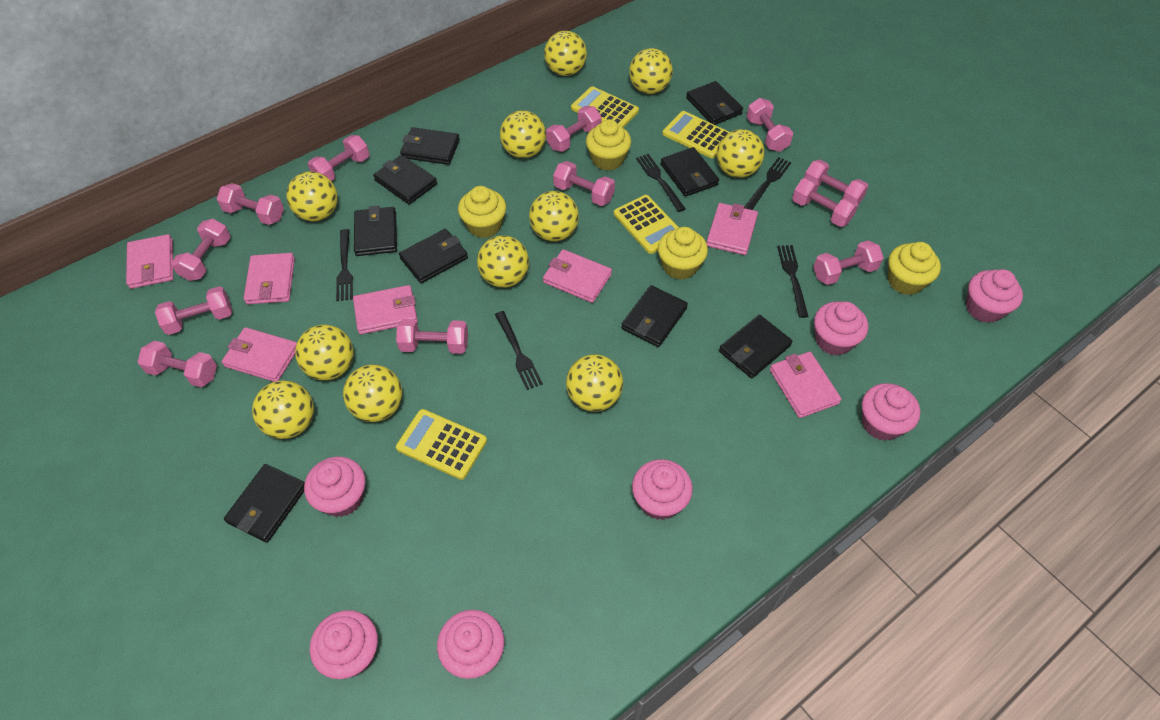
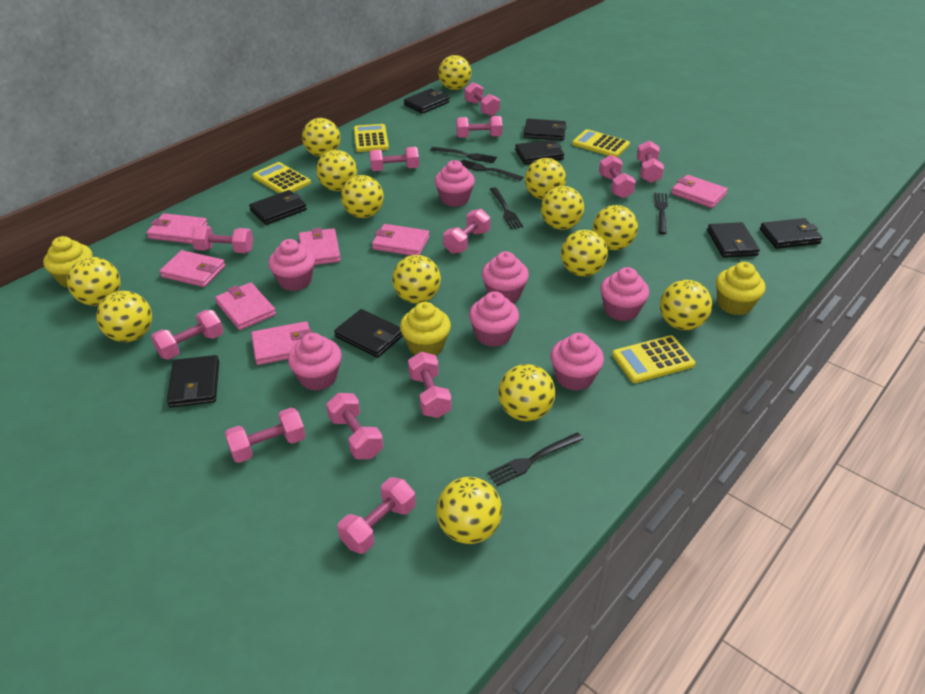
black wallet: [224,464,305,543] [354,206,397,256] [373,155,437,205] [399,229,468,283] [400,127,460,165] [621,285,688,347] [661,147,719,197] [686,81,743,125] [719,315,793,378] = 9 -> [167,355,219,407] [249,190,307,225] [334,309,403,358] [404,88,450,114] [515,139,564,165] [524,119,567,140] [707,222,760,258] [760,218,822,249] = 8
yellow ball: [252,381,314,439] [286,172,338,221] [295,325,354,380] [343,365,402,422] [477,236,529,288] [500,110,546,158] [529,191,579,241] [544,31,587,76] [566,355,623,412] [629,48,673,94] [717,129,765,178] = 11 -> [67,257,121,306] [96,291,152,342] [302,118,340,157] [316,150,357,191] [341,175,384,218] [392,255,441,304] [436,477,502,544] [438,55,471,90] [498,364,555,421] [525,158,566,200] [541,186,584,230] [561,230,608,277] [593,205,638,250] [660,280,712,330] = 14
yellow cupcake: [458,186,506,238] [586,119,631,171] [658,227,708,280] [888,242,941,295] = 4 -> [43,236,93,288] [400,302,451,355] [716,262,765,315] = 3

